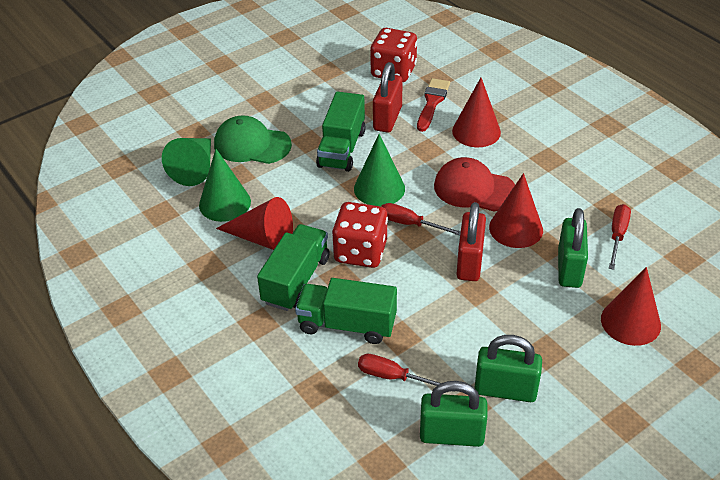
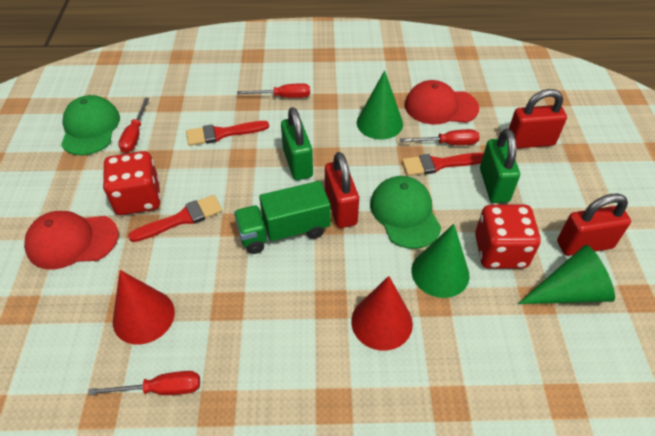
green cap: [214,115,292,164] = 1 -> [61,95,120,155] [370,176,441,249] = 2
green padlock: [420,381,488,447] [475,335,542,402] [558,208,588,288] = 3 -> [281,107,313,180] [480,129,520,203] = 2
green truck: [257,224,330,311] [295,278,397,344] [316,92,366,172] = 3 -> [234,181,331,254] = 1
red brush: [417,78,450,132] = 1 -> [128,195,223,242] [186,121,269,146] [402,153,484,176] = 3
red cap: [434,157,515,211] = 1 -> [24,211,119,270] [405,80,479,124] = 2
red cone: [216,197,293,250] [452,78,501,147] [489,173,543,248] [601,267,661,346] = 4 -> [113,270,175,345] [351,276,413,351] = 2
red padlock: [373,62,403,133] [456,202,486,281] = 2 -> [325,152,359,228] [509,89,567,148] [557,194,631,256] = 3
red screwdriver: [358,354,455,392] [381,203,461,236] [609,204,631,270] = 3 -> [88,371,200,395] [118,98,149,153] [237,83,310,98] [400,129,480,145] = 4

